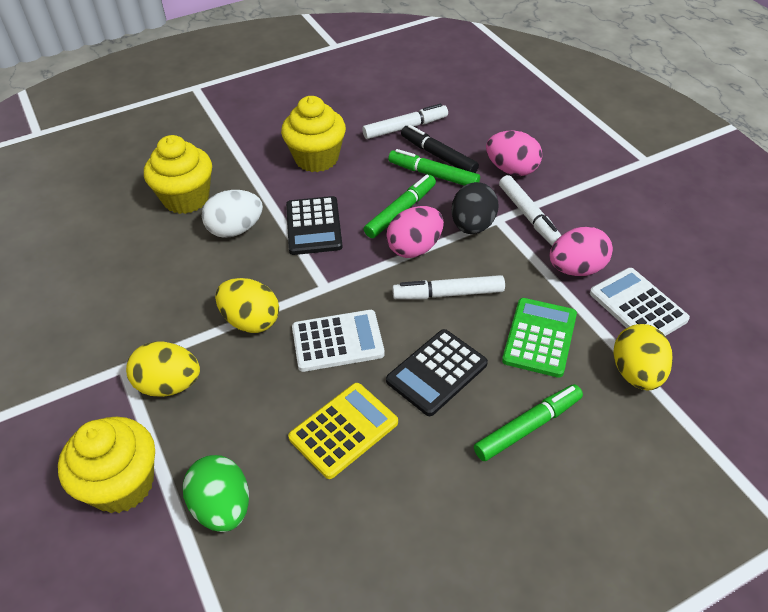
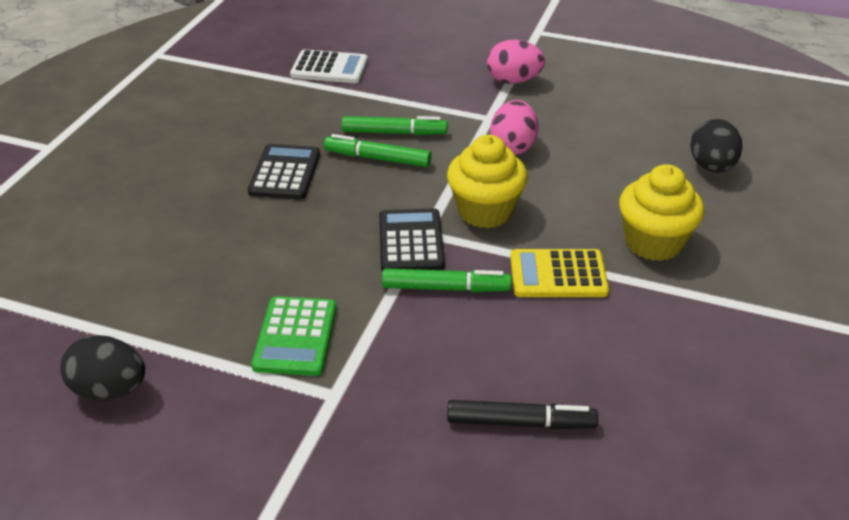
black egg: [451,182,499,234] = 1 -> [60,335,145,401] [690,119,742,173] = 2
green egg: [183,455,249,532] = 1 -> none = 0
pink egg: [386,206,444,258] [486,131,542,176] [550,227,613,276] = 3 -> [487,39,545,84] [490,100,539,155] = 2
white calculator: [292,310,385,372] [590,268,690,336] = 2 -> [290,49,368,83] = 1
white egg: [202,190,263,238] = 1 -> none = 0
white marker: [362,104,448,139] [392,275,505,299] [499,175,562,246] = 3 -> none = 0
yellow cupcake: [58,417,155,513] [144,135,212,214] [281,96,346,172] = 3 -> [447,135,528,228] [619,164,705,261] = 2
yellow egg: [126,341,200,397] [215,278,279,333] [613,324,673,390] = 3 -> none = 0

